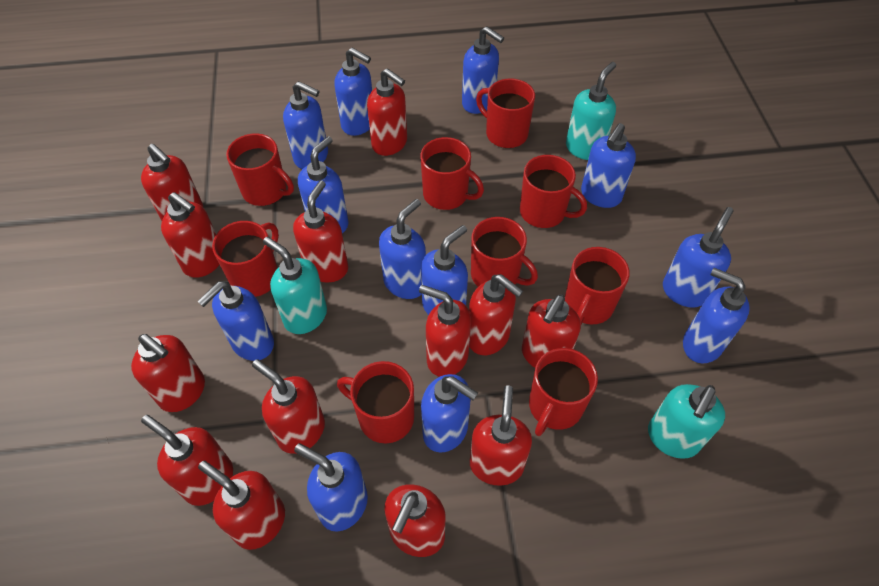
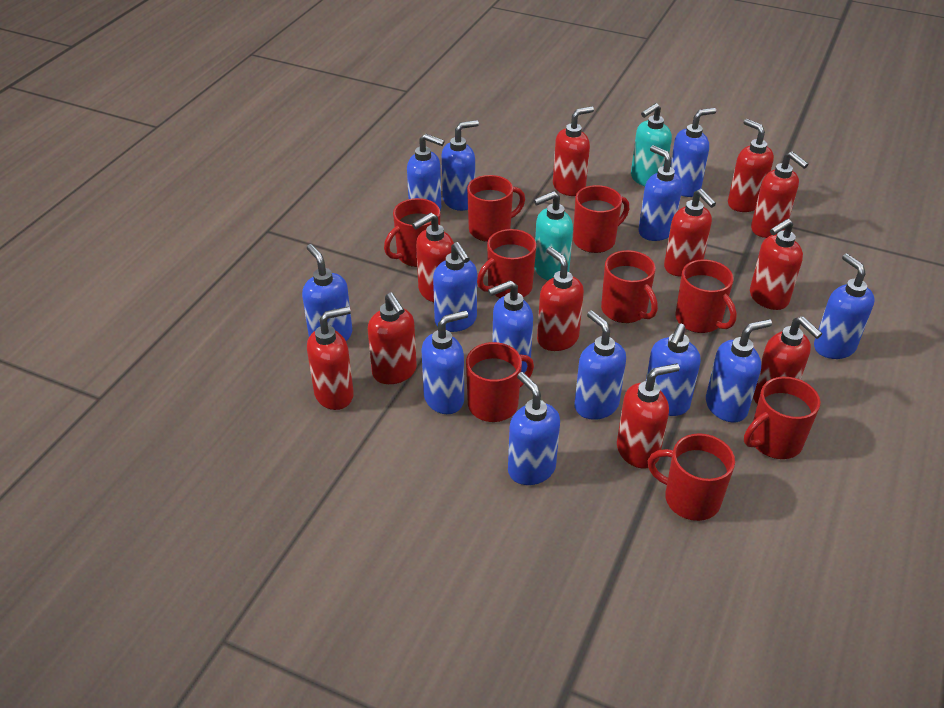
blue soap dispenser: [197,281,274,361] [283,81,328,169] [294,443,368,532] [298,136,349,233] [334,48,372,136] [379,199,426,299] [421,225,468,315] [421,374,478,453] [462,26,504,114] [581,123,636,208] [663,207,734,308] [683,268,750,363] = 12 -> [302,244,352,341] [407,134,445,210] [422,310,468,414] [433,242,477,332] [442,120,479,211] [488,280,533,373] [508,372,560,485] [574,310,626,420] [639,145,683,241] [646,323,701,416] [670,108,716,197] [706,319,772,423] [814,254,874,359] = 13
red soap dispenser: [131,334,205,412] [141,144,203,221] [141,415,233,506] [161,192,220,278] [198,461,285,550] [252,359,325,454] [293,181,348,282] [367,68,407,156] [384,484,445,557] [419,285,471,377] [469,274,523,355] [470,385,532,485] [522,294,581,368] = 13 -> [307,306,354,410] [368,292,417,384] [412,212,454,302] [537,247,584,351] [553,106,594,196] [617,363,680,468] [664,189,716,277] [728,119,774,212] [750,219,803,310] [751,151,808,238] [753,316,822,404] = 11
turquoise soap dispenser: [263,237,327,334] [566,62,616,160] [648,384,725,459] = 3 -> [534,191,573,280] [631,103,672,186] = 2

